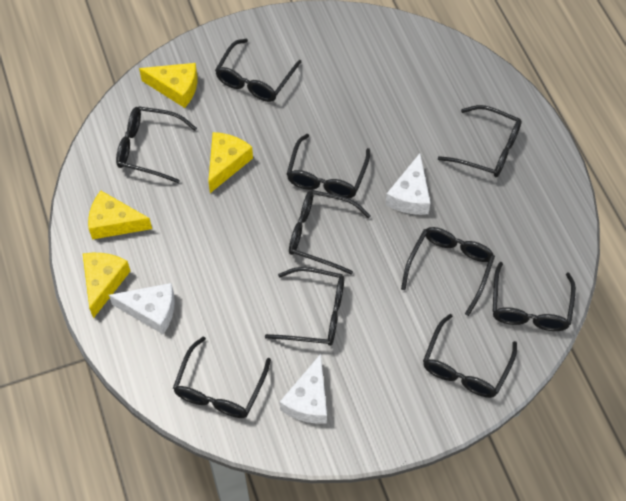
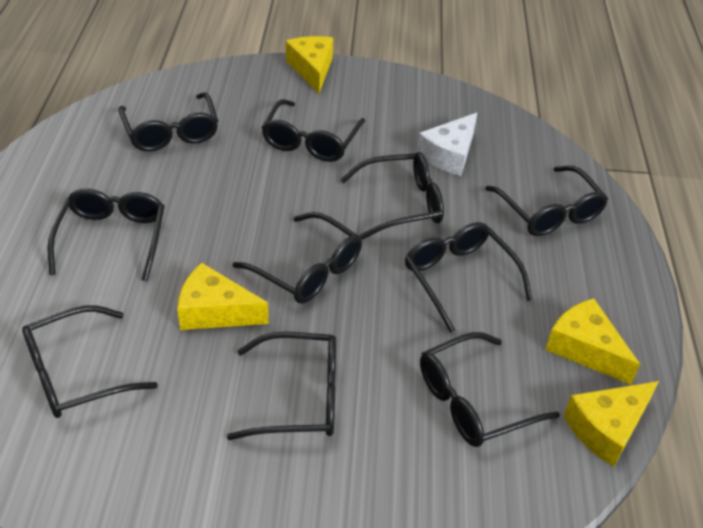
white cheese: [109,283,175,334] [280,354,327,424] [385,153,430,215] = 3 -> [417,113,477,176] = 1

